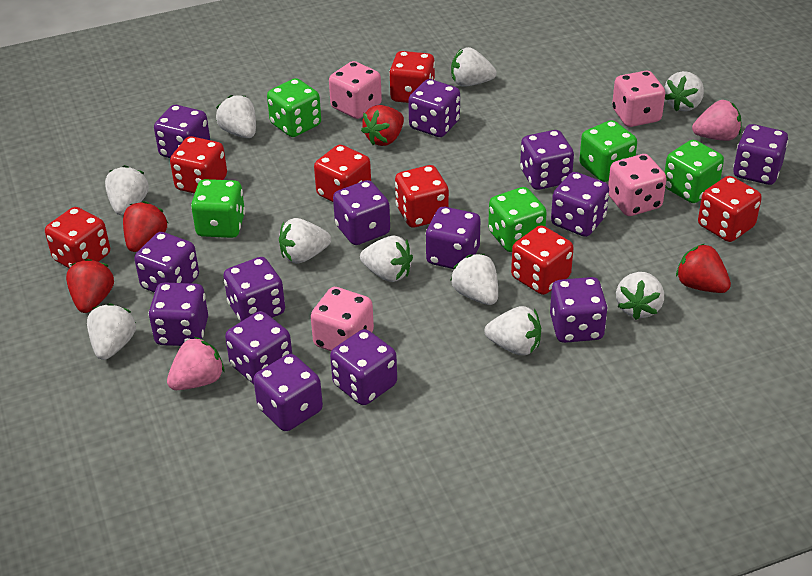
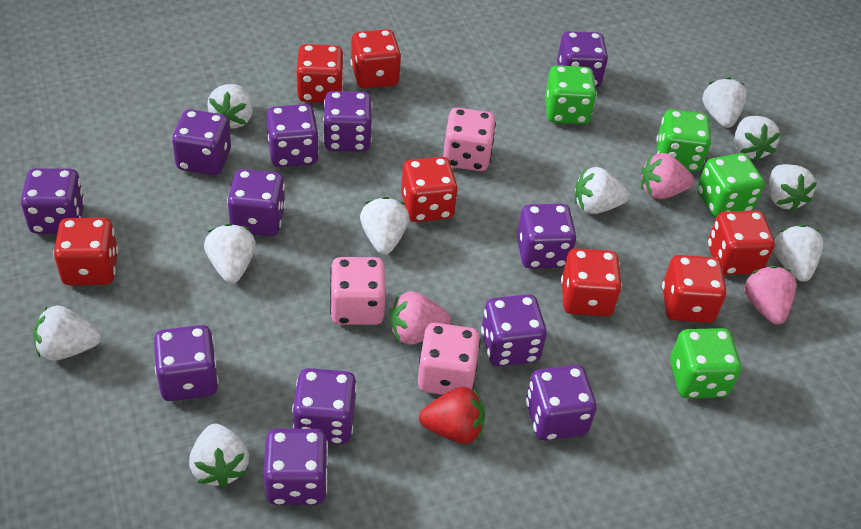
green dice: [191,179,245,238] [267,78,321,137] [488,187,547,252] [579,120,637,182] [664,140,724,203] = 5 -> [545,65,597,124] [656,110,711,172] [670,328,741,398] [697,153,765,218] = 4
pink dice: [311,287,374,351] [329,61,382,119] [608,154,667,216] [612,71,665,127] = 4 -> [330,257,386,325] [418,323,480,395] [443,108,496,171] = 3
pink strawberry: [167,337,225,390] [692,100,742,141] = 2 -> [390,291,451,345] [641,153,694,199] [744,266,796,325] = 3
purple dice: [134,232,199,293] [149,282,208,346] [154,105,210,158] [223,257,285,322] [225,311,292,384] [253,354,323,431] [330,329,397,405] [333,180,390,245] [408,79,460,137] [426,207,480,269] [520,130,574,190] [550,277,608,343] [551,172,609,237] [733,124,788,185] = 14 -> [21,168,85,234] [154,325,219,401] [172,109,231,175] [227,169,285,236] [264,429,328,505] [266,104,319,167] [292,368,357,444] [323,91,372,152] [481,294,547,366] [517,204,577,268] [526,365,597,441] [557,31,608,88] = 12
red strawberry: [66,259,114,313] [123,201,168,252] [361,105,404,146] [676,244,731,293] = 4 -> [419,387,485,444] = 1

